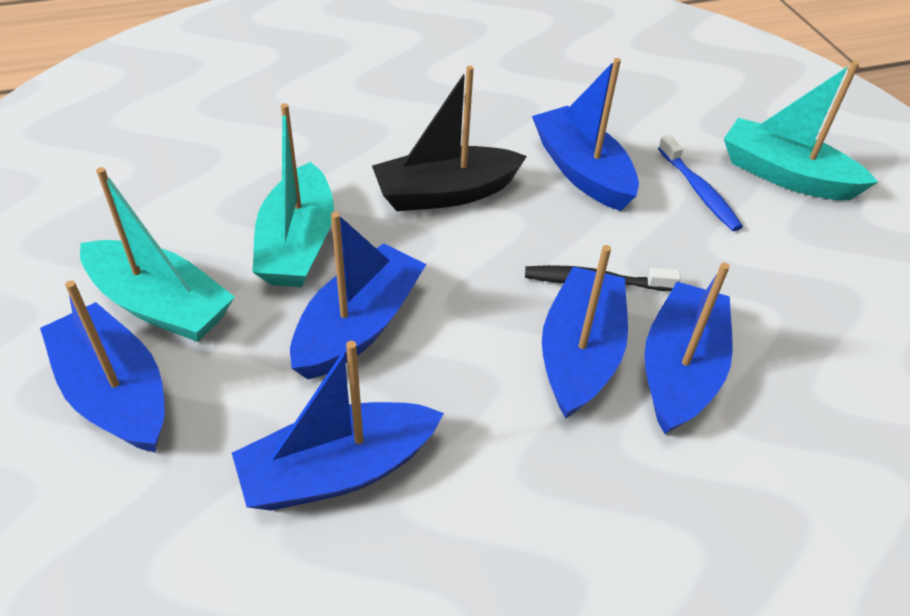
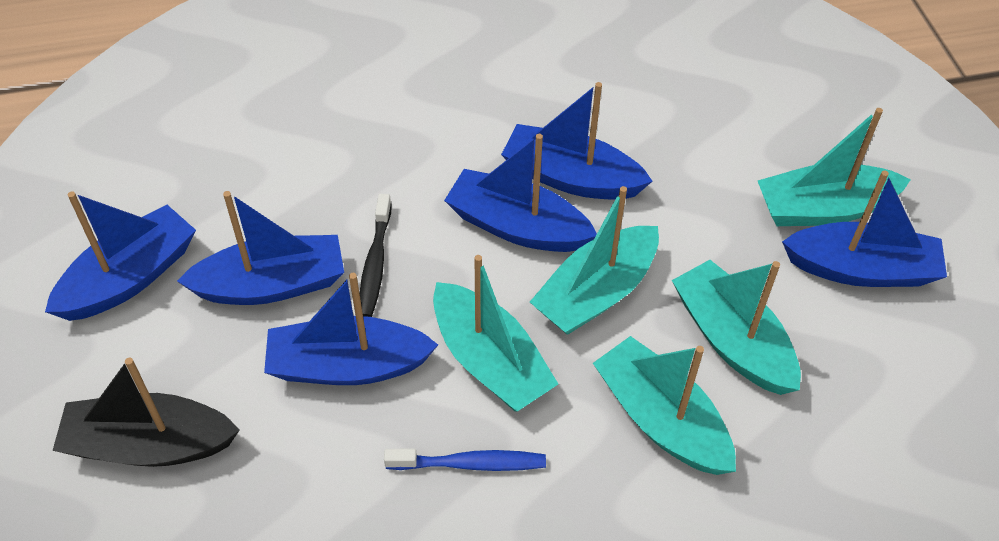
turquoise boat: [80,167,235,342] [252,103,334,287] [724,61,878,200] = 3 -> [433,255,558,412] [530,186,659,335] [593,336,736,475] [672,260,801,395] [758,108,911,226] = 5

